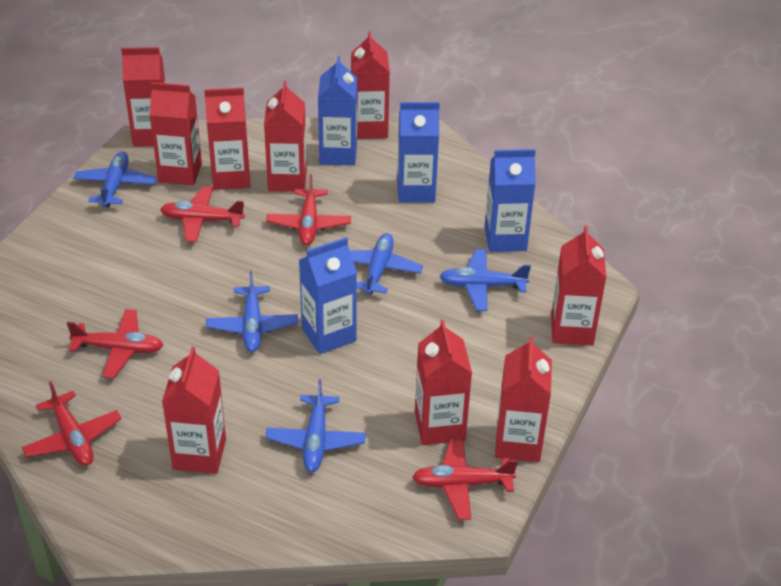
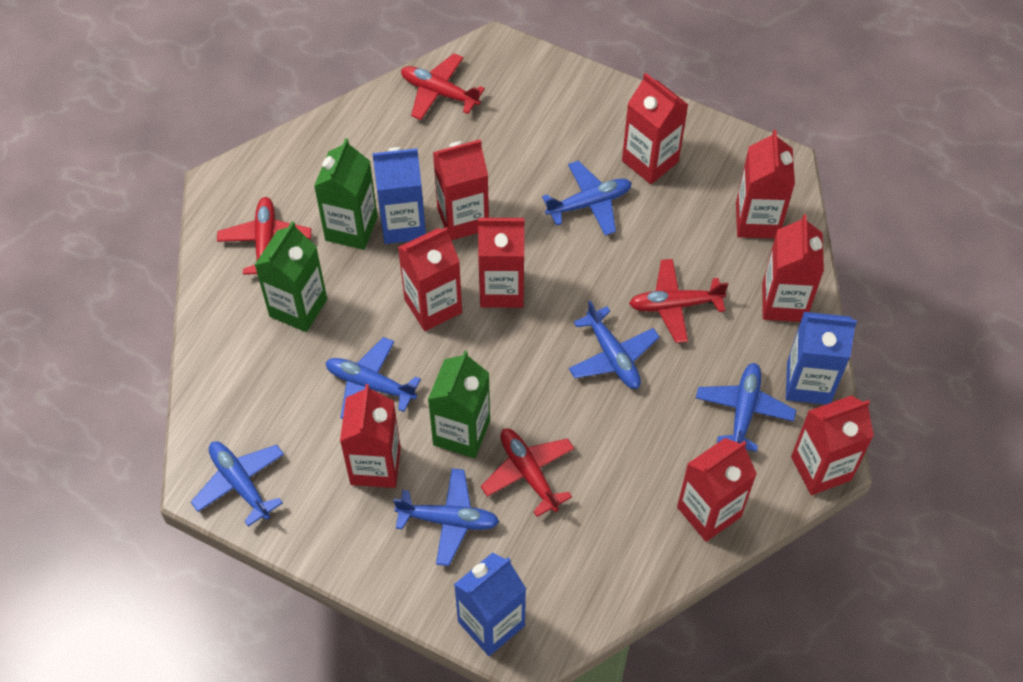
blue carton: [299,237,357,354] [318,56,357,166] [397,102,439,203] [485,149,536,252] = 4 -> [372,147,426,244] [454,552,526,656] [786,312,857,405] = 3
blue plane: [73,152,156,207] [206,271,298,352] [265,379,366,472] [350,233,423,295] [439,249,531,311] = 5 -> [191,441,284,527] [325,337,421,419] [393,468,499,566] [542,160,632,236] [569,300,660,389] [696,363,796,452] = 6
green carton: none = 0 -> [255,221,327,332] [314,138,378,250] [428,350,490,458] = 3
red plane: [22,381,122,466] [67,309,163,378] [160,186,245,242] [266,174,351,246] [412,437,518,520] = 5 -> [217,197,311,275] [401,53,485,120] [481,429,575,517] [629,259,729,343] = 4

